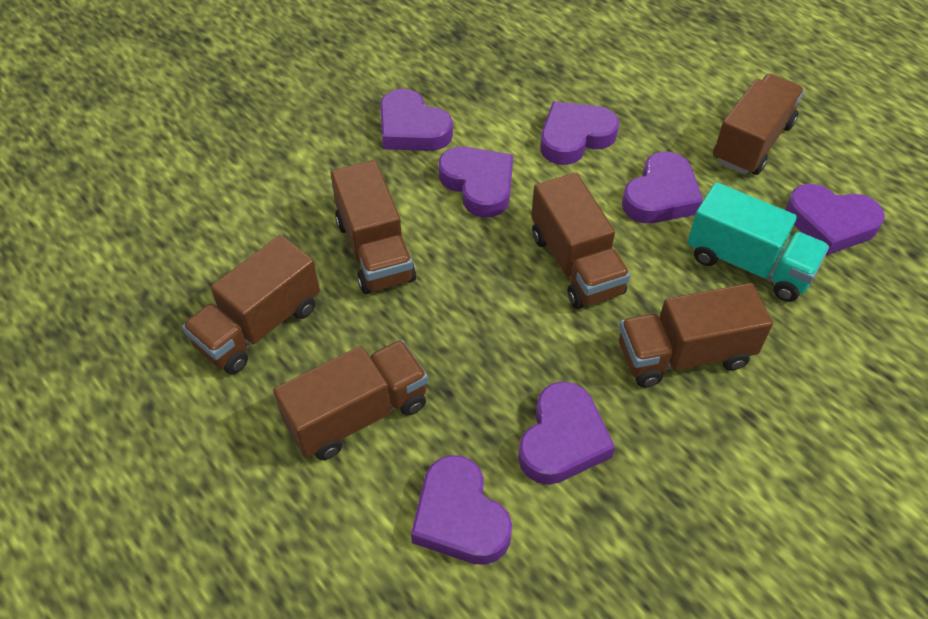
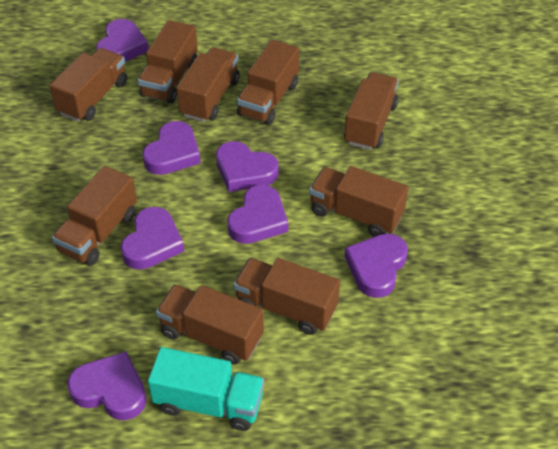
brown truck: [182,235,320,374] [273,340,428,460] [331,160,416,294] [531,173,631,309] [619,283,773,388] [713,74,805,175] = 6 -> [50,48,127,122] [52,166,137,266] [138,20,198,103] [156,284,264,365] [176,47,240,122] [234,258,340,335] [237,40,299,125] [309,166,408,237] [344,72,399,150] = 9

